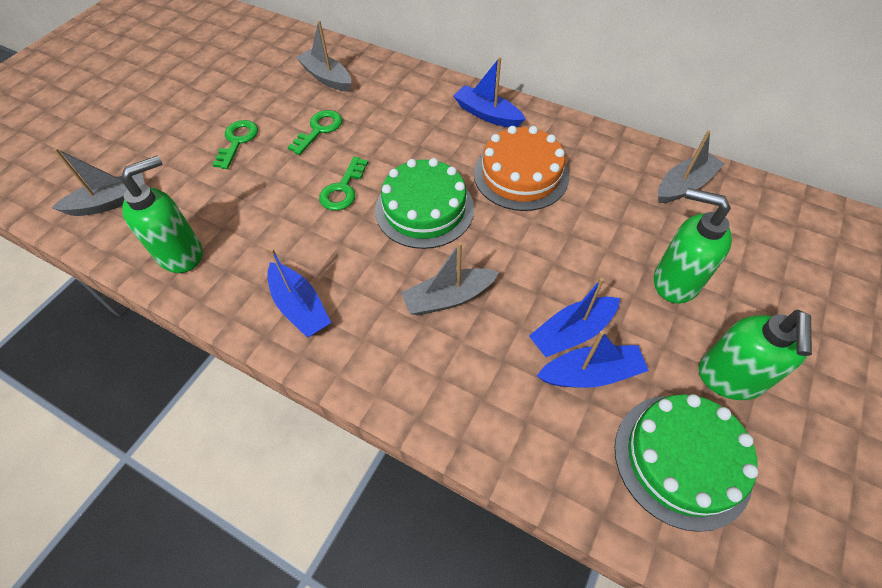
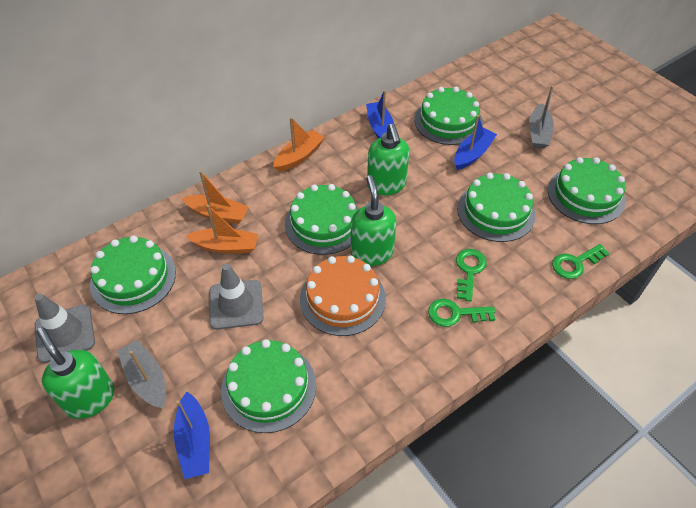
blue boat: [267,248,331,338] [454,57,526,127] [529,278,620,357] [537,331,649,388] = 4 -> [174,391,210,479] [366,90,394,139] [454,115,497,170] = 3
green cake: [375,158,474,249] [615,394,758,532] = 2 -> [90,235,176,314] [221,339,316,433] [285,184,359,255] [414,87,483,145] [457,173,536,242] [548,157,626,224] = 6
grey boat: [51,148,145,216] [296,21,351,92] [401,242,499,316] [658,130,725,203] = 4 -> [117,340,166,408] [529,86,554,149] = 2
grey traffic cone: none = 0 -> [35,294,95,363] [209,264,264,330] = 2
orange boat: none = 0 -> [182,171,249,224] [186,205,258,253] [273,117,325,172] = 3

